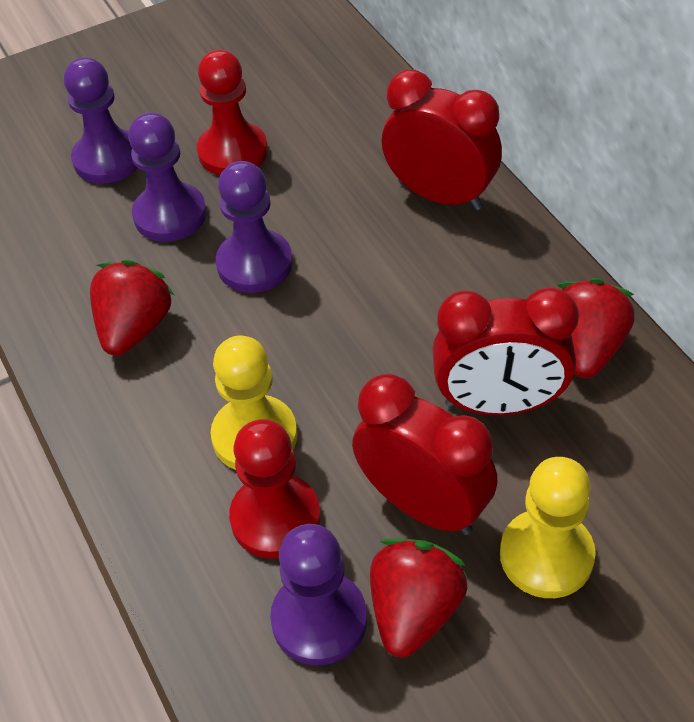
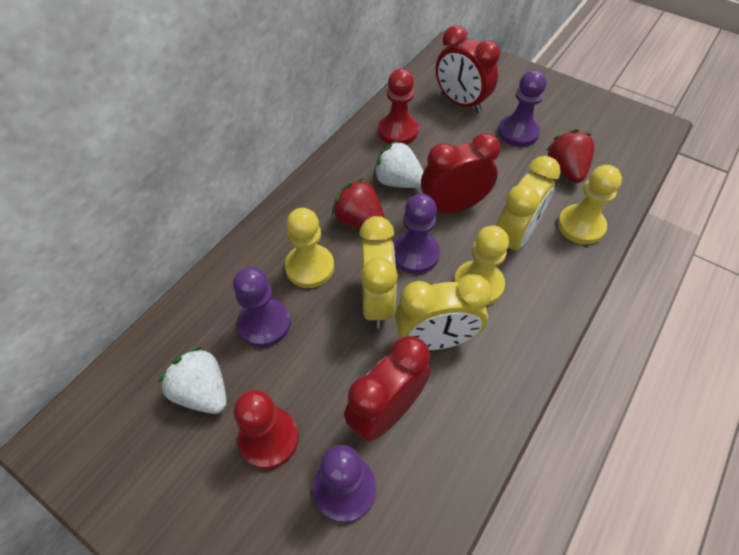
red strawberry: [90,260,174,356] [370,539,467,658] [557,278,635,378] = 3 -> [332,178,385,229] [547,129,594,183] = 2
white strawberry: none = 0 -> [158,346,227,414] [373,140,424,188] = 2
yellow clock: none = 0 -> [359,216,398,329] [395,274,492,350] [496,156,561,252] = 3
yellow pawn: [211,336,297,470] [500,457,596,598] = 2 -> [285,208,334,288] [454,226,509,305] [558,165,622,245] = 3

